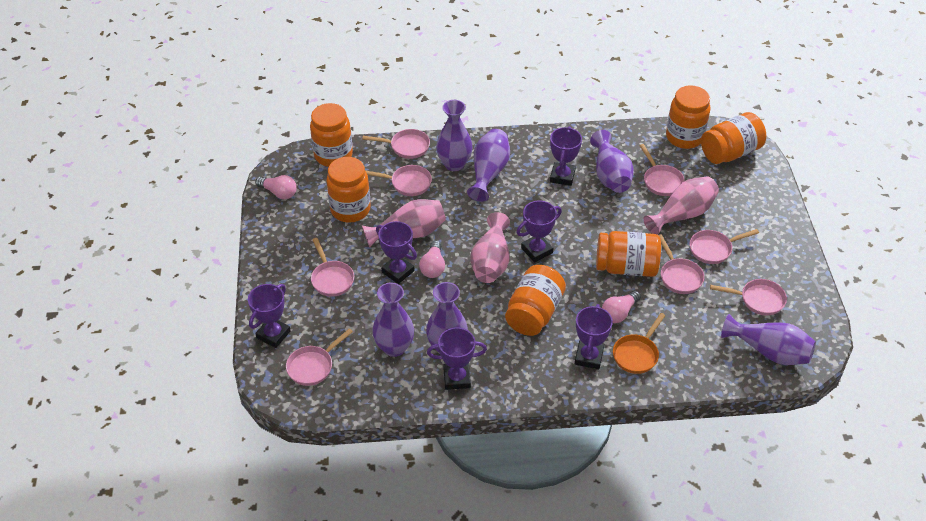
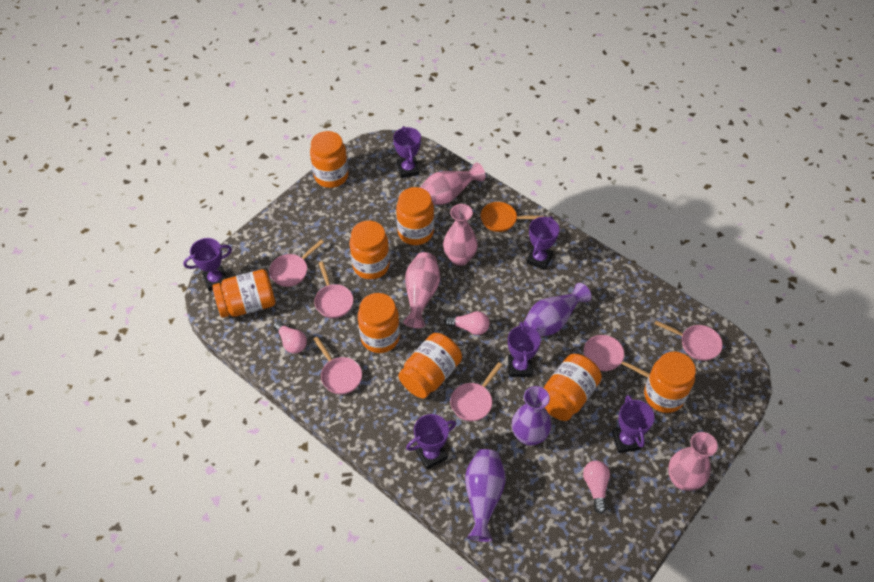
orange jar: [310,103,353,167] [326,157,371,223] [505,265,566,336] [596,231,661,277] [666,86,711,149] [701,112,766,164] = 6 -> [212,269,275,318] [310,131,349,188] [350,221,390,279] [358,293,400,353] [396,187,434,245] [398,333,462,398] [544,354,602,421] [644,352,696,413] = 8
pink pan: [286,328,353,386] [311,238,354,297] [362,129,430,159] [366,165,432,196] [640,144,685,196] [659,235,704,294] [690,229,759,264] [710,279,787,316] = 8 -> [269,240,324,287] [313,337,362,395] [314,261,353,318] [450,362,502,421] [584,335,650,378] [655,320,723,361] = 6
pink vase: [362,199,446,248] [470,212,510,283] [643,176,719,235] = 3 -> [403,252,440,328] [420,163,485,205] [443,204,478,266] [668,432,718,491] = 4
purple vase: [372,282,414,357] [426,282,468,354] [436,100,473,171] [467,129,510,202] [590,130,634,193] [721,314,816,365] = 6 -> [465,449,506,542] [512,386,551,446] [523,283,592,336] = 3

